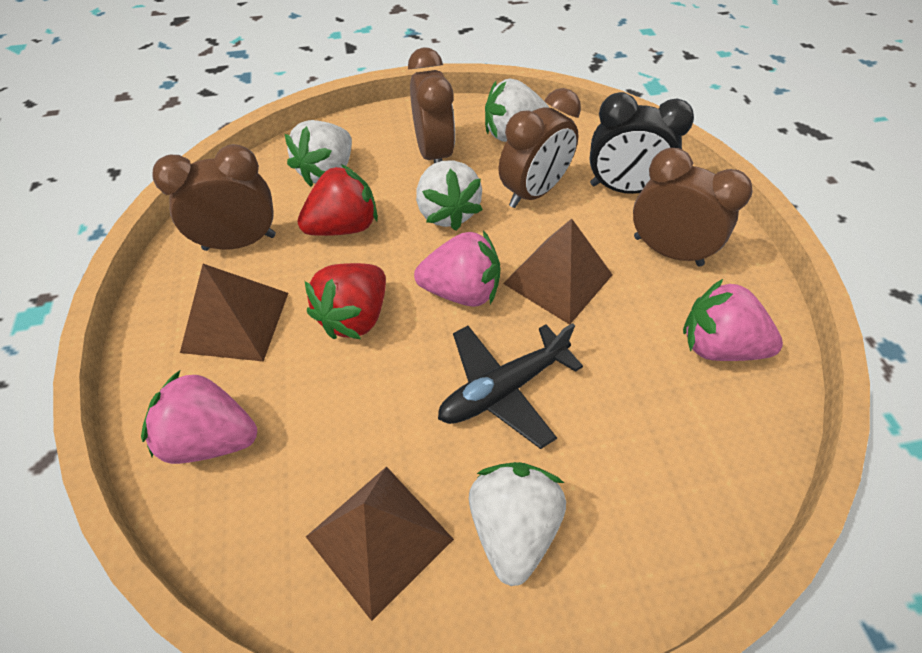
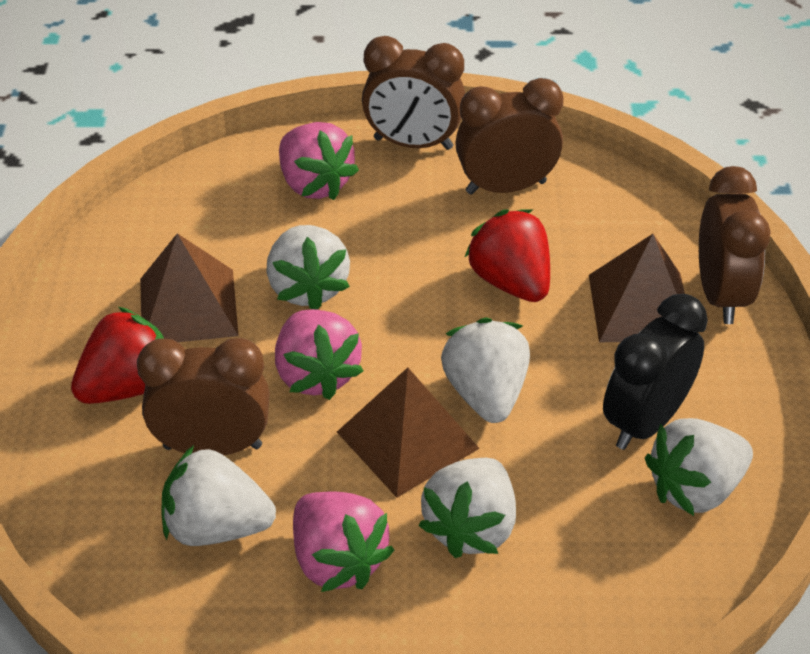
black plane: [438,323,583,449] = 1 -> none = 0
white strawberry: [285,120,352,187] [416,160,483,230] [469,462,566,586] [485,78,550,142] = 4 -> [161,445,276,546] [266,225,350,310] [418,458,516,558] [441,317,530,423] [645,418,753,516] = 5

